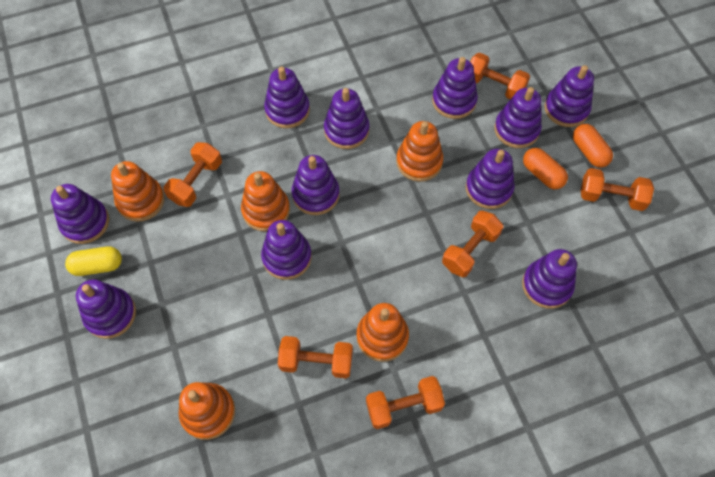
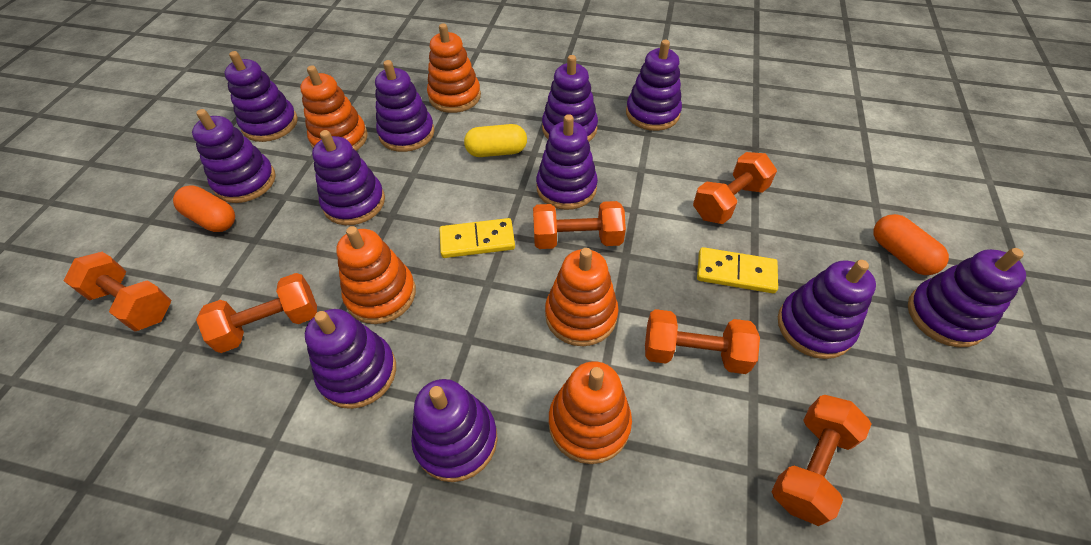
yellow domino: none = 0 -> [439,218,515,258] [697,247,778,294] = 2

